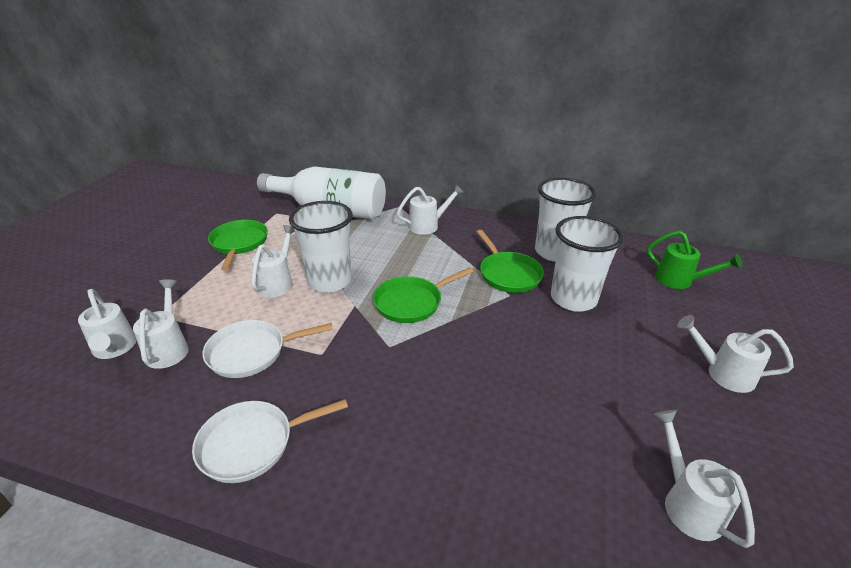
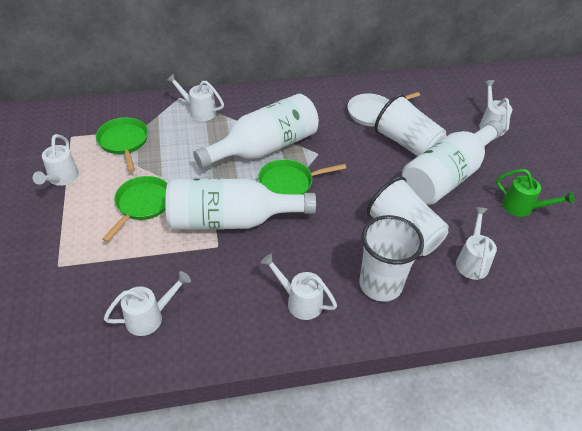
white bottle: [257,166,386,219] = 1 -> [165,178,316,230] [193,93,319,169] [402,120,503,205] = 3
white pan: [192,399,348,483] [203,320,333,378] = 2 -> [348,92,420,127] = 1

